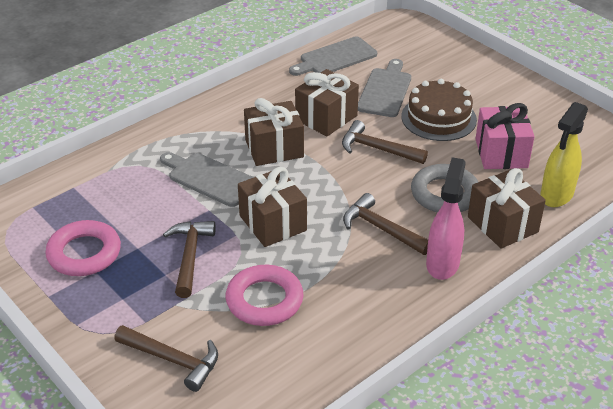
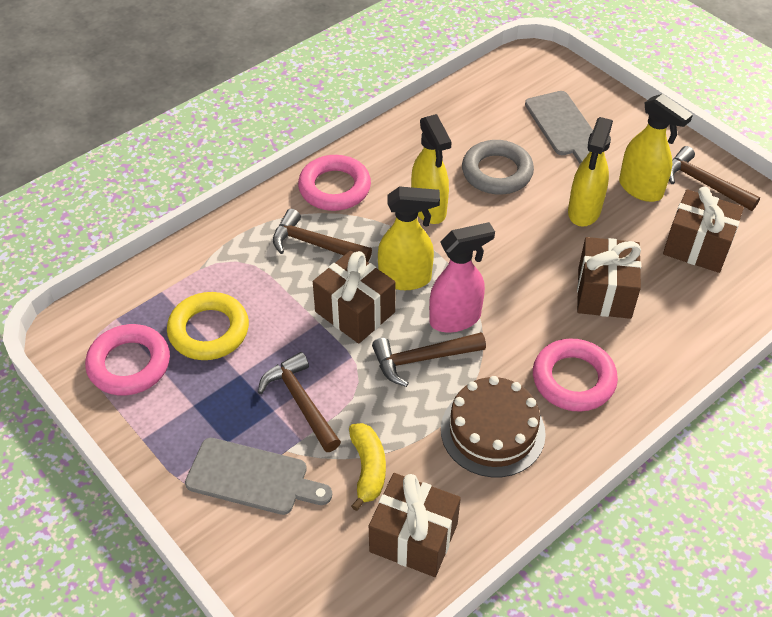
grey cutting board: [160,152,254,207] [289,36,377,76] [358,59,411,117] = 3 -> [185,438,332,515] [525,91,593,164] = 2
pink gift: [475,103,535,169] = 1 -> none = 0
pink ring: [46,220,121,276] [226,265,303,326] = 2 -> [85,324,170,396] [298,155,371,211] [533,338,618,412] = 3
yellow banana: none = 0 -> [349,423,386,511] = 1
yellow ring: none = 0 -> [167,292,249,360] = 1
yellow spray bottle: [540,102,588,207] = 1 -> [378,186,440,290] [411,114,451,224] [568,117,613,227] [619,94,693,202] = 4

